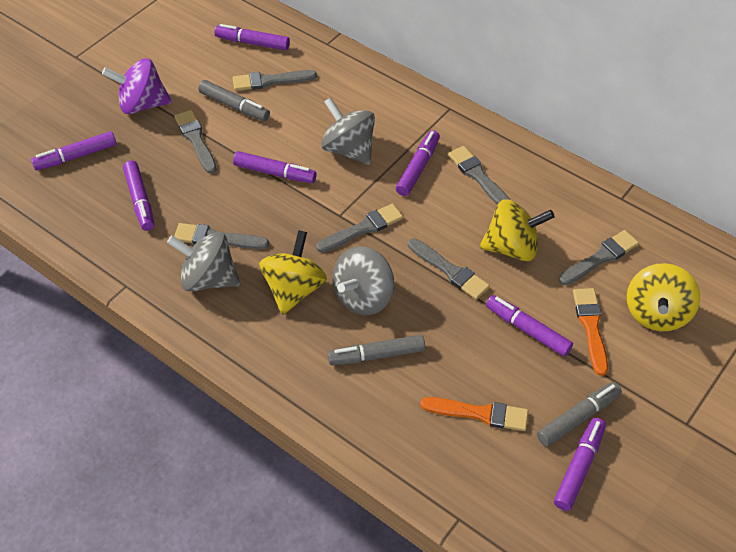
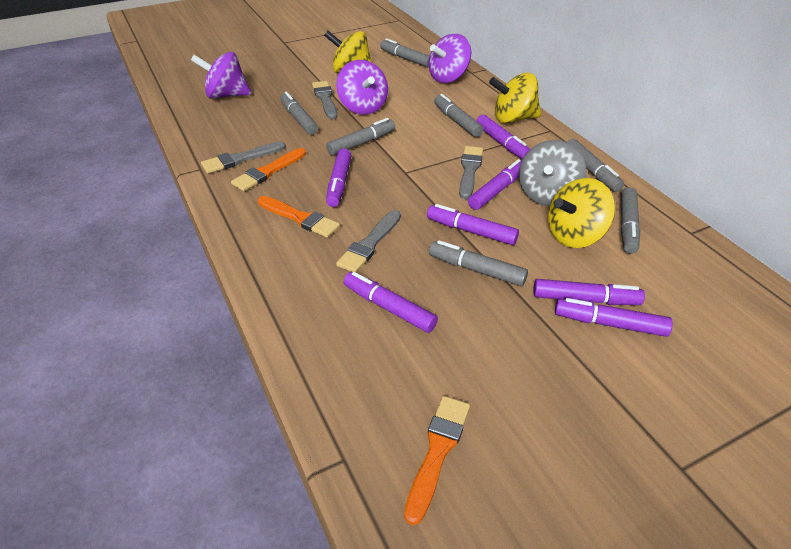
grey brush: [174,110,217,174] [174,223,269,249] [233,70,317,91] [316,204,403,253] [408,238,490,300] [448,146,510,205] [559,230,639,285] = 7 -> [201,141,286,173] [312,81,337,119] [336,210,401,272] [459,146,483,199] = 4
grey marker: [198,80,270,121] [328,335,425,365] [537,382,622,447] = 3 -> [280,92,318,135] [326,118,395,156] [380,38,430,67] [429,240,528,286] [434,94,483,137] [567,139,624,192] [620,187,641,254] = 7
grey spinning top: [167,232,240,292] [321,97,375,165] [332,246,394,315] = 3 -> [519,140,587,206] = 1
orange brush: [420,397,528,431] [573,288,608,376] = 2 -> [231,148,306,191] [258,196,340,237] [404,396,470,525] = 3
purple spinning top: [102,58,172,114] = 1 -> [191,52,251,99] [336,60,388,115] [428,34,471,83] = 3

